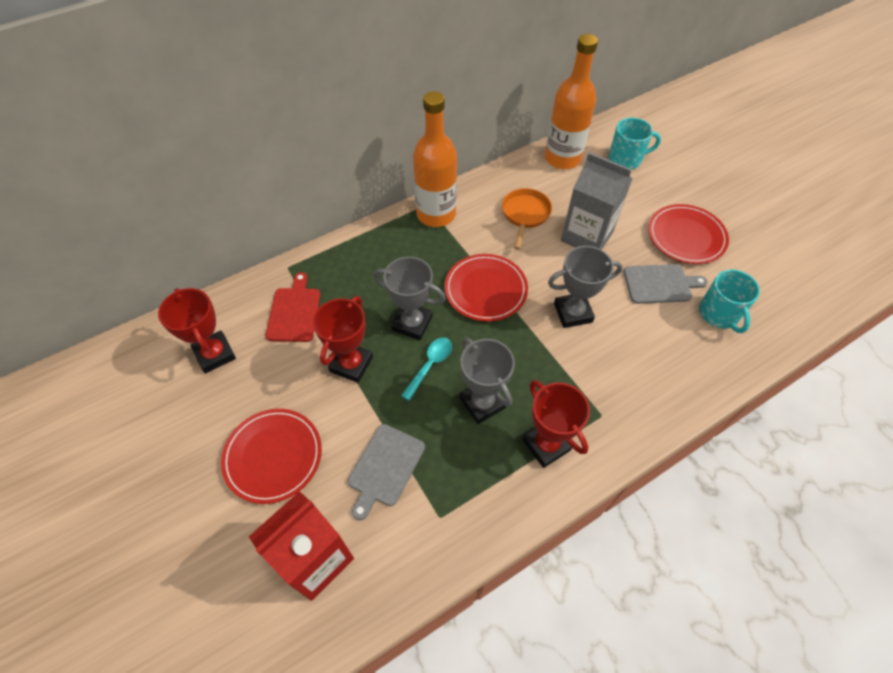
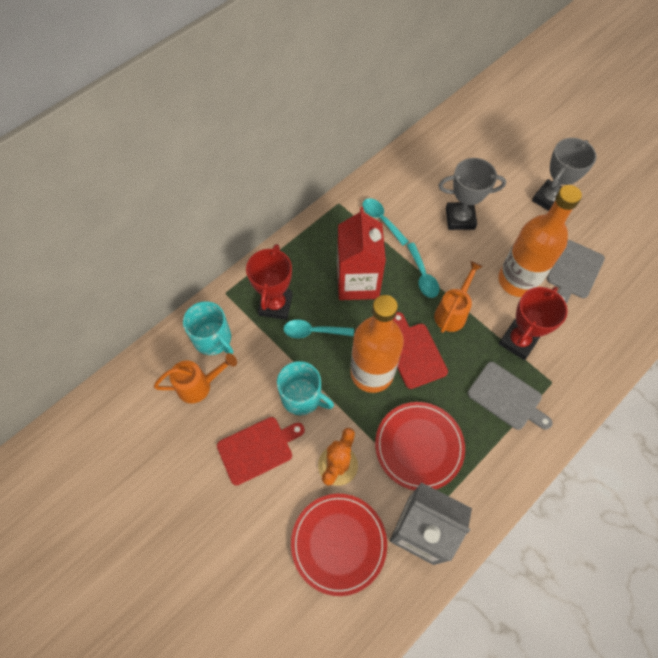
grey trophy: [373,257,446,340] [460,337,515,424] [548,246,622,328] = 3 -> [438,158,506,230] [532,138,597,211] = 2
orange cactus: none = 0 -> [318,428,358,486] = 1
orange pan: [502,188,552,249] = 1 -> none = 0
orange watering can: none = 0 -> [154,353,237,403] [434,261,483,333] = 2
red cutting board: [266,272,320,342] = 1 -> [217,417,305,486] [393,312,448,389] = 2
red plate: [221,409,322,504] [445,254,528,322] [648,204,729,264] = 3 -> [291,494,387,596] [375,402,465,490] = 2
red trophy: [158,288,236,373] [313,296,373,383] [523,380,590,468] = 3 -> [246,244,293,320] [498,287,568,360] = 2
turquoise spoon: [401,338,452,401] = 1 -> [283,320,354,338] [362,198,409,246] [407,243,439,298] = 3

